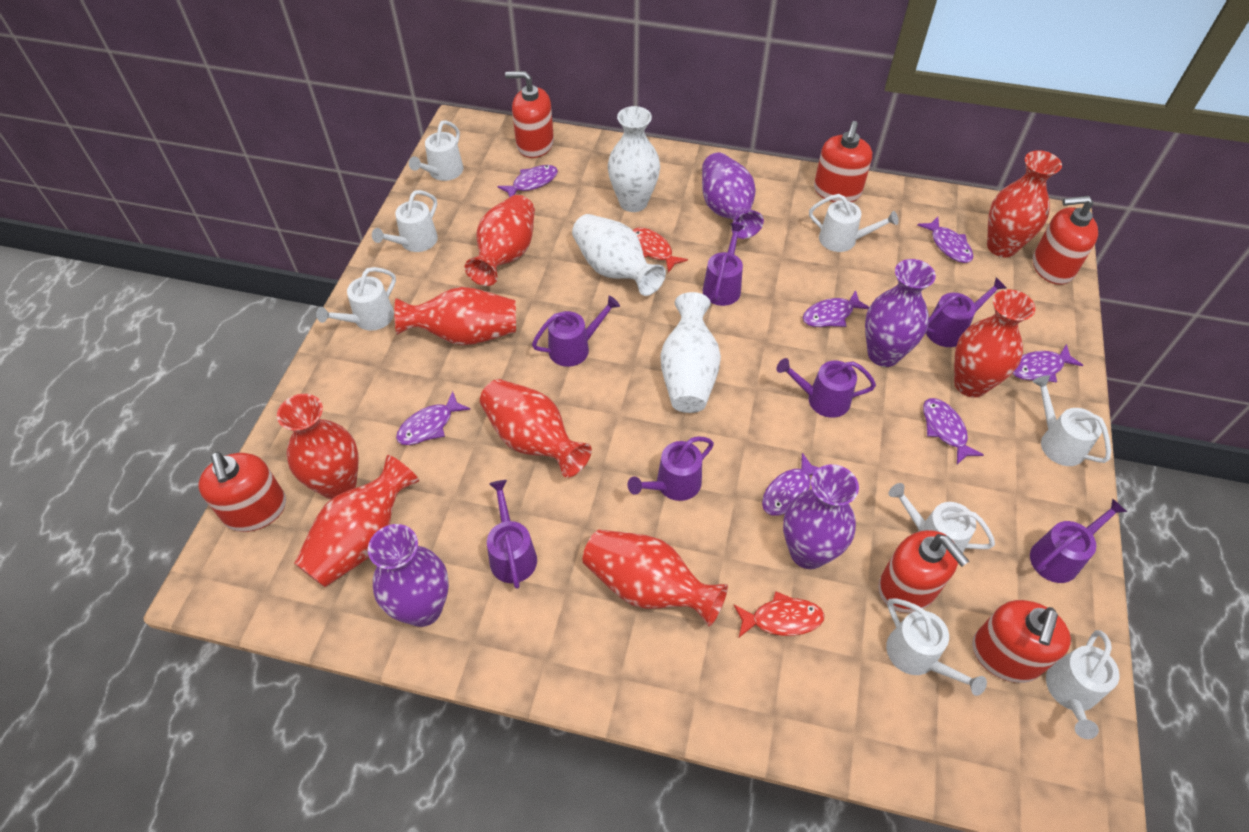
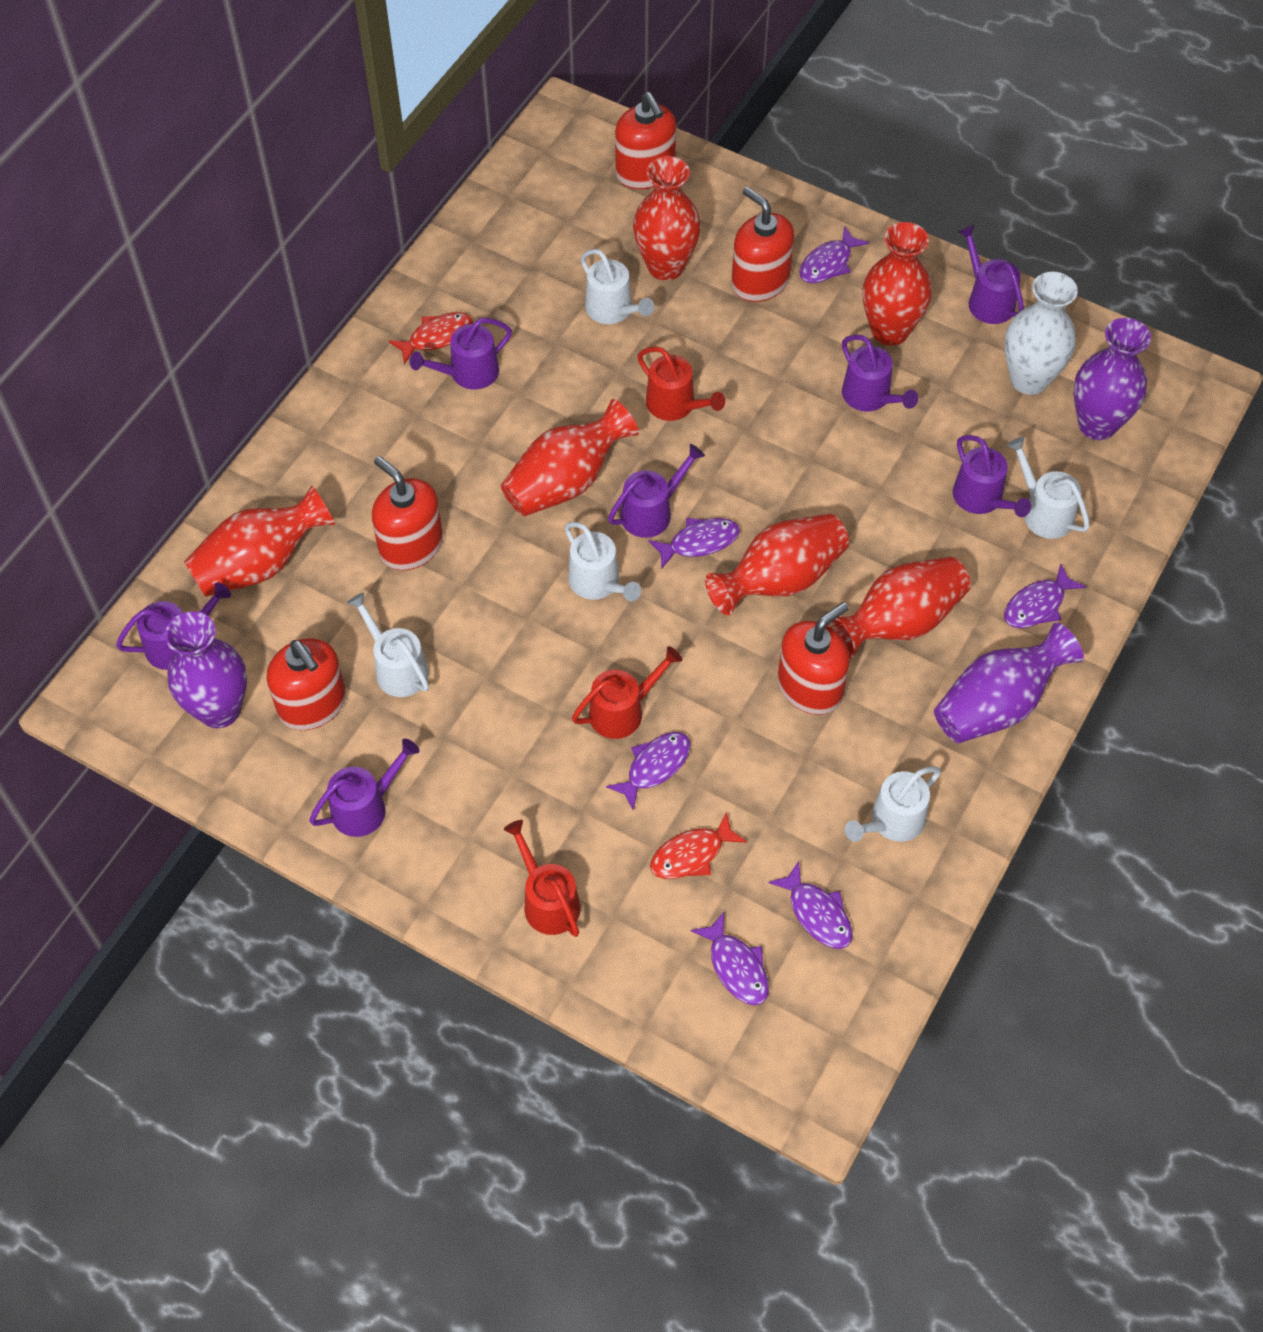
purple fish: [396,391,471,445] [497,165,558,197] [762,453,819,516] [803,290,869,327] [917,217,973,263] [923,398,984,464] [1012,344,1083,382] = 7 -> [606,732,691,811] [648,518,740,569] [691,912,769,1005] [768,861,853,949] [799,226,869,283] [1004,563,1086,628] = 6
purple vase: [368,524,449,627] [702,152,764,239] [783,464,859,569] [865,259,936,367] = 4 -> [165,611,247,728] [934,622,1084,743] [1074,318,1151,440] = 3
red soap dispenser: [198,452,286,532] [505,71,554,158] [814,121,872,202] [878,530,969,613] [972,600,1071,683] [1033,196,1098,285] = 6 -> [267,639,346,730] [372,456,443,571] [615,92,676,189] [731,187,794,302] [778,602,850,715] = 5
red vase: [277,394,358,500] [294,455,419,587] [394,287,516,345] [465,195,535,286] [480,379,592,478] [582,529,728,627] [954,290,1035,398] [987,150,1062,257] = 8 -> [184,486,335,597] [501,399,639,516] [633,156,701,281] [705,514,849,615] [827,557,971,659] [863,222,932,346] = 6
red watering can: none = 0 -> [504,820,580,937] [572,646,682,739] [637,347,725,421] = 3
white vase: [572,214,666,296] [608,106,660,212] [660,292,721,413] = 3 -> [1004,272,1078,395] = 1
white watering can: [316,267,396,331] [372,190,438,252] [409,120,463,181] [809,194,899,252] [886,598,987,696] [889,483,995,553] [1032,376,1111,466] [1046,630,1120,739] = 8 -> [347,592,429,697] [565,522,641,601] [581,249,654,324] [845,766,941,842] [1007,437,1090,539] = 5

